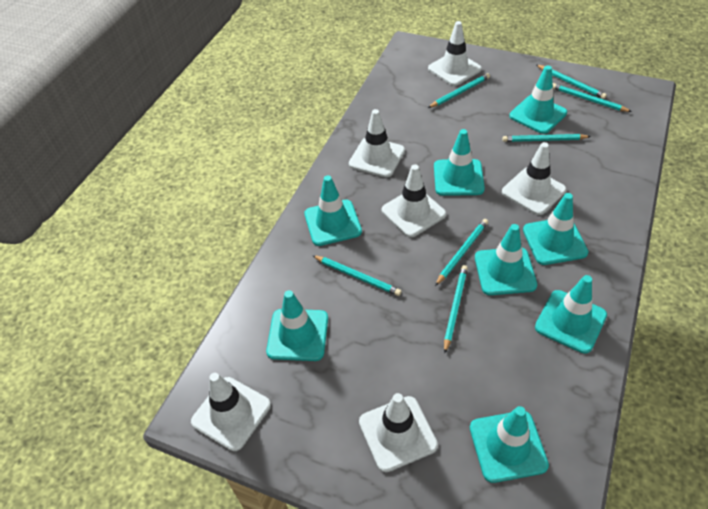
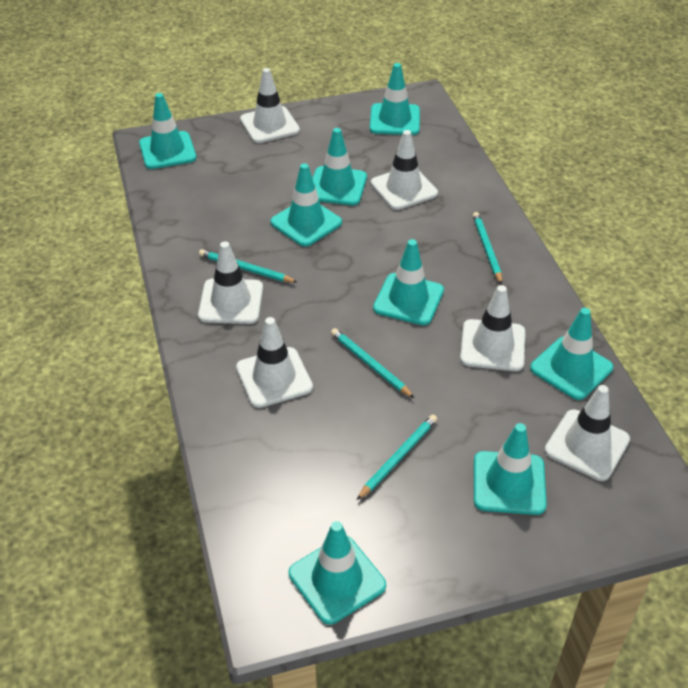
turquoise pencil: [312,255,402,296] [428,73,490,108] [435,219,488,286] [444,265,468,354] [502,134,591,142] [536,65,607,99] [553,83,632,112] = 7 -> [199,249,298,283] [331,328,414,398] [357,415,437,500] [473,212,502,284] = 4

